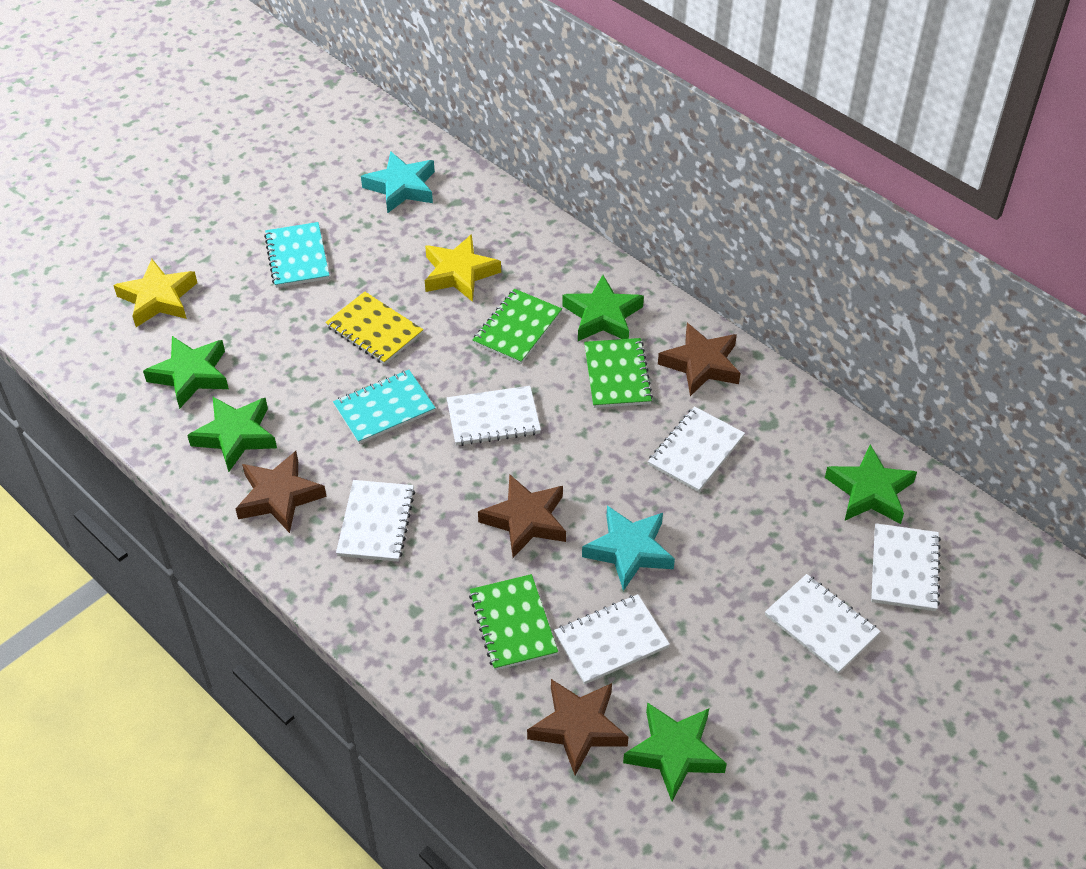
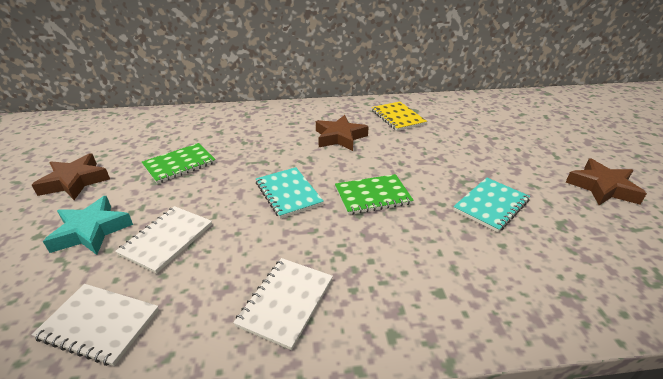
brown star: [235,451,327,533] [478,474,566,558] [527,679,628,775] [658,323,741,396] = 4 -> [32,153,110,200] [316,115,369,151] [566,158,647,205] = 3
green notebook: [469,574,558,670] [473,289,562,364] [584,338,653,408] = 3 -> [142,143,216,184] [335,174,414,215] = 2
green star: [143,336,229,409] [187,397,277,472] [562,275,644,341] [623,702,727,801] [825,445,917,524] = 5 -> none = 0
turquoise star: [361,151,435,214] [582,505,675,591] = 2 -> [43,196,133,255] = 1
white notebook: [336,480,415,562] [447,386,541,446] [554,594,670,684] [648,406,745,492] [765,574,881,674] [871,523,941,611] = 6 -> [32,284,159,366] [115,206,212,274] [233,258,333,350] = 3
yellow star: [113,259,197,327] [425,234,501,302] = 2 -> none = 0

